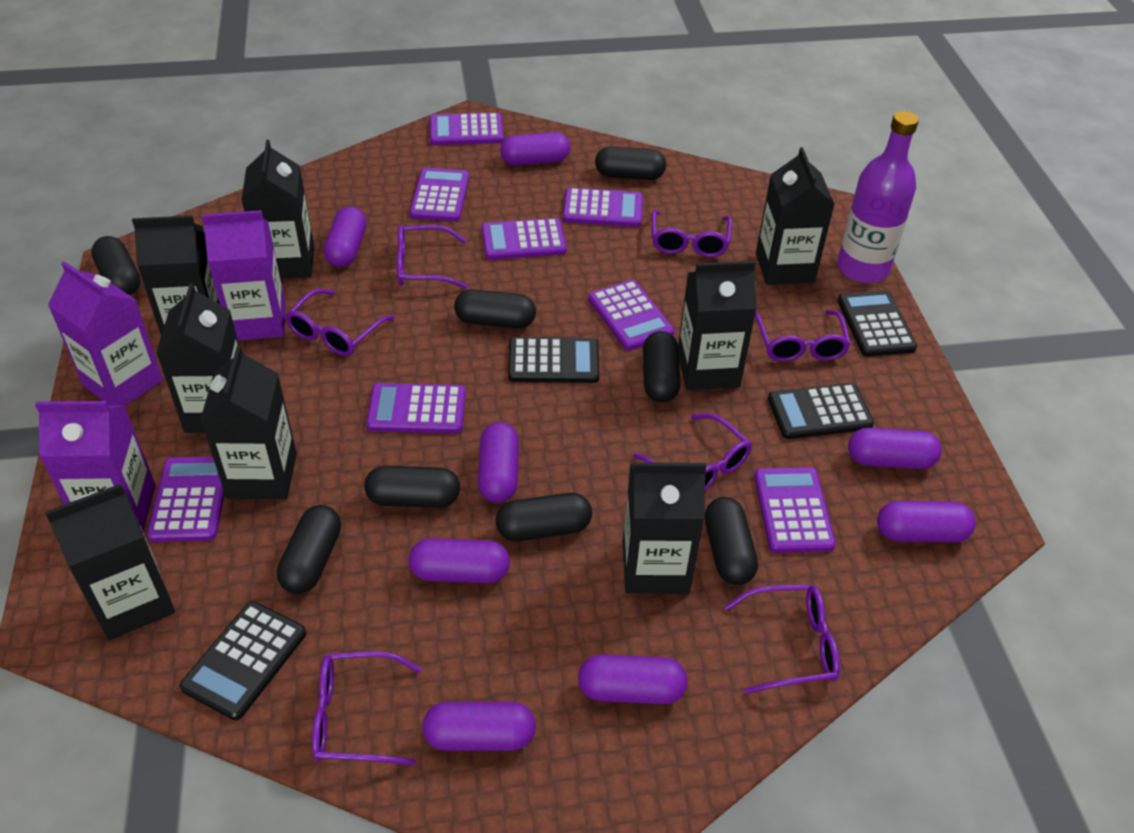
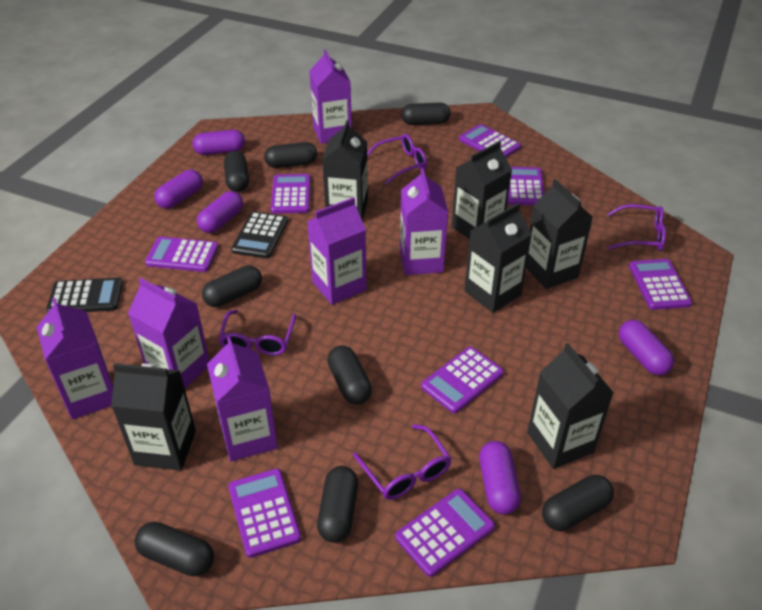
black calculator: [180,601,306,720] [508,337,600,383] [768,383,874,439] [838,290,917,357] = 4 -> [46,278,123,312] [231,211,288,259] = 2
black carton: [45,484,175,640] [132,216,220,335] [156,283,239,433] [200,346,297,499] [241,140,314,279] [623,462,706,594] [678,261,757,390] [756,147,835,285] = 8 -> [111,363,196,471] [322,120,368,220] [452,141,512,239] [465,203,532,313] [526,179,593,289] [527,343,614,469] = 6
purple bottle: [837,111,919,283] = 1 -> none = 0
purple capsule: [324,206,367,267] [409,538,510,583] [423,702,536,751] [478,422,519,503] [500,132,570,166] [578,655,687,704] [848,428,942,469] [877,501,976,543] = 8 -> [154,170,203,209] [193,130,245,155] [197,191,243,233] [479,441,521,515] [619,320,674,375] = 5
purple carton: [35,401,156,531] [48,261,163,406] [202,210,285,341] = 3 -> [37,298,113,420] [128,278,210,388] [207,337,278,461] [307,197,367,305] [309,49,352,144] [400,168,448,275] = 6
purple glasses: [285,289,395,356] [312,651,422,766] [397,225,468,289] [633,413,752,491] [652,210,732,257] [725,584,840,694] [755,310,851,362] = 7 -> [218,310,296,356] [353,424,451,500] [367,134,427,185] [608,204,666,251] = 4

